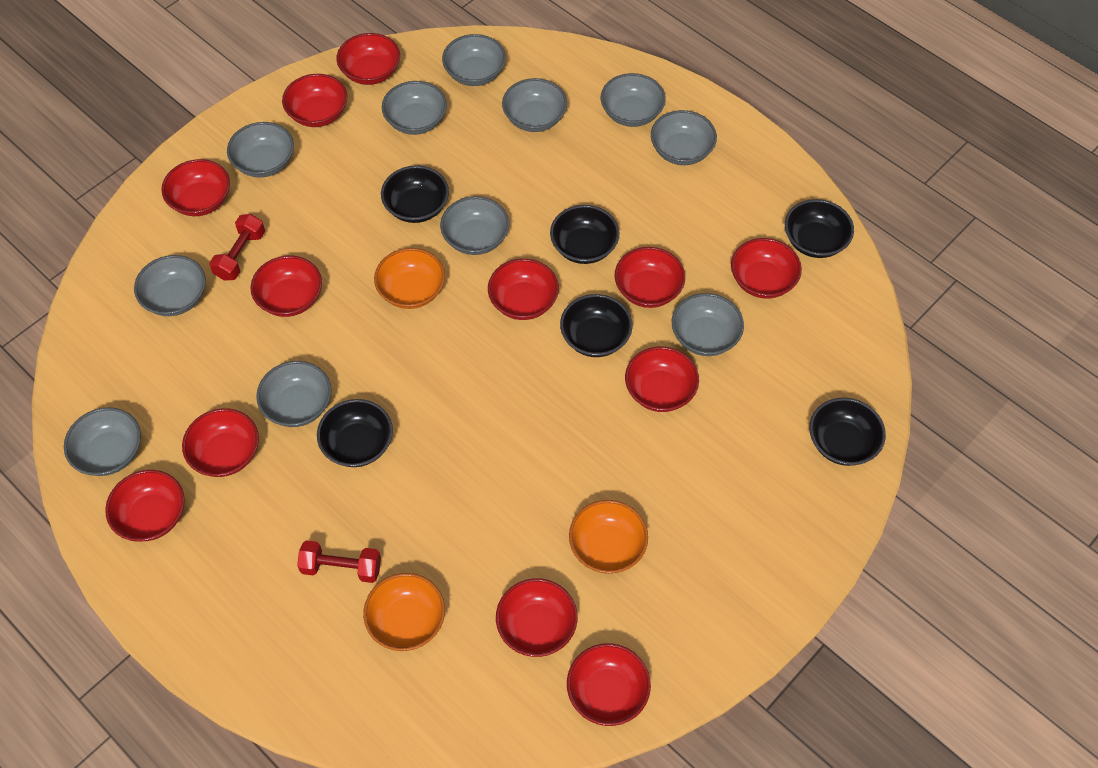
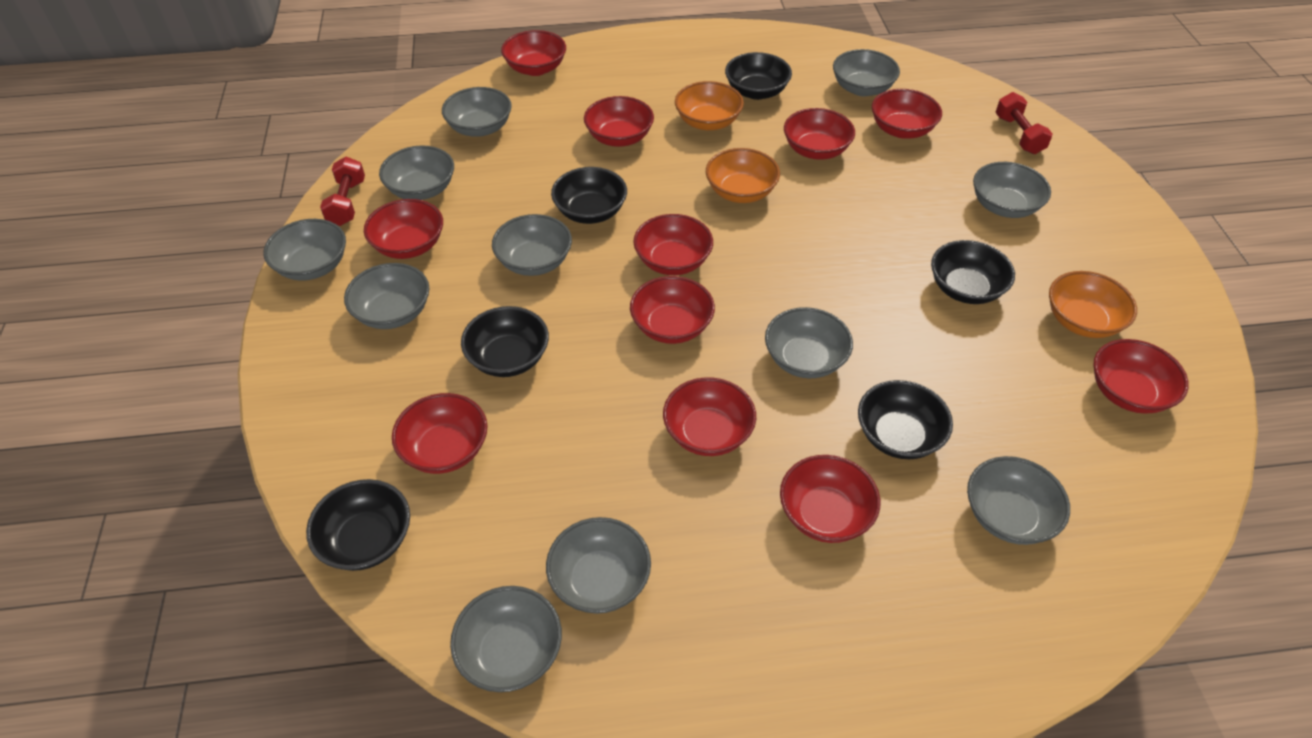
red bowl: [105,470,185,542] [161,159,230,216] [182,408,259,477] [251,256,322,317] [282,74,347,127] [336,33,400,85] [488,259,559,320] [496,578,577,657] [567,643,651,726] [614,247,685,308] [625,346,699,412] [731,238,802,299] = 12 -> [364,199,443,259] [392,393,487,474] [501,30,566,76] [584,96,654,147] [630,276,715,344] [633,214,713,275] [663,377,756,456] [780,455,880,543] [784,108,855,160] [872,89,942,138] [1093,339,1189,414] = 11

